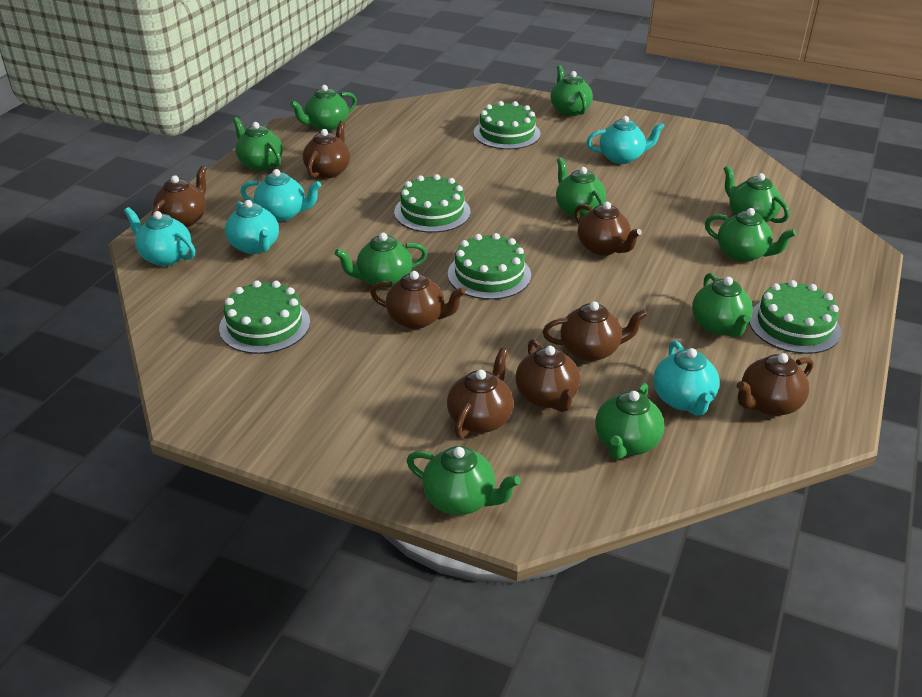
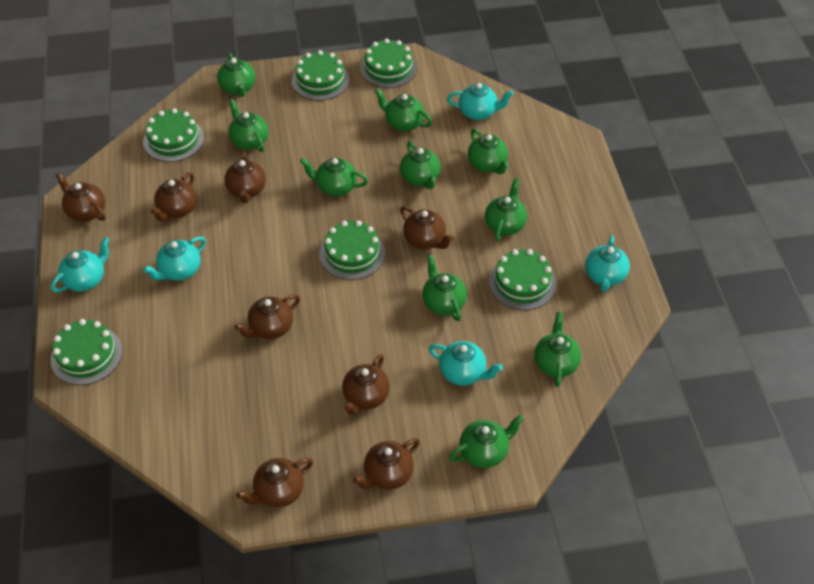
green cake: [219,280,310,354] [394,174,471,233] [448,233,531,300] [474,101,540,149] [749,280,841,354] = 5 -> [50,319,122,385] [143,108,204,162] [292,50,349,101] [320,220,385,280] [360,39,417,88] [489,249,556,310] = 6

